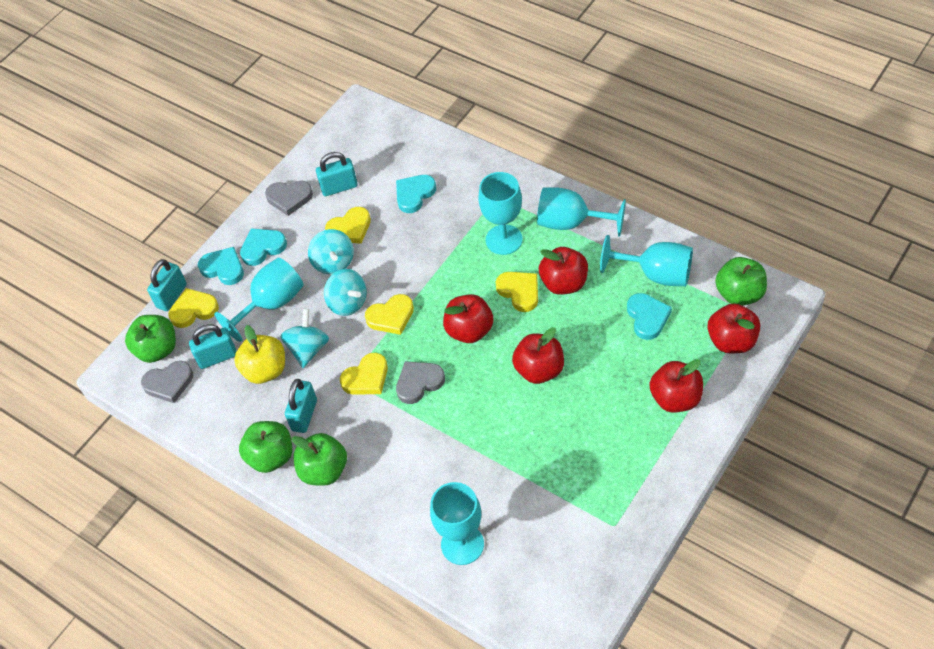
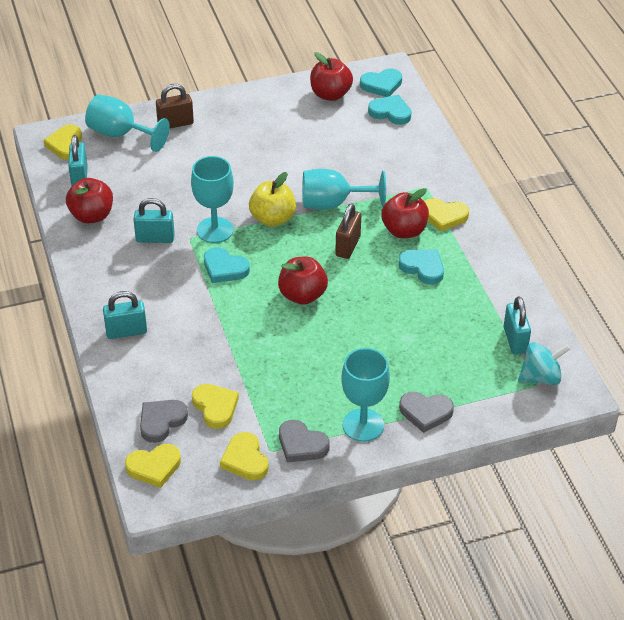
brown padlock: none = 0 -> [156,84,194,128] [335,203,361,259] = 2
green apple: [125,315,176,363] [239,421,292,473] [292,433,347,486] [715,257,767,306] = 4 -> none = 0
red apple: [443,294,494,343] [512,327,564,384] [539,247,588,295] [649,359,703,413] [707,303,760,353] = 5 -> [66,178,113,224] [278,257,328,305] [310,52,353,101] [381,188,429,238] = 4
turquoise goblet: [214,258,303,342] [430,482,484,565] [478,172,523,255] [537,187,626,237] [600,235,693,286] = 5 -> [85,94,170,152] [191,156,234,243] [303,169,386,210] [341,348,390,442] = 4
turquoise spinning top: [280,309,329,368] [308,229,354,274] [324,269,367,316] = 3 -> [518,342,571,385] = 1

